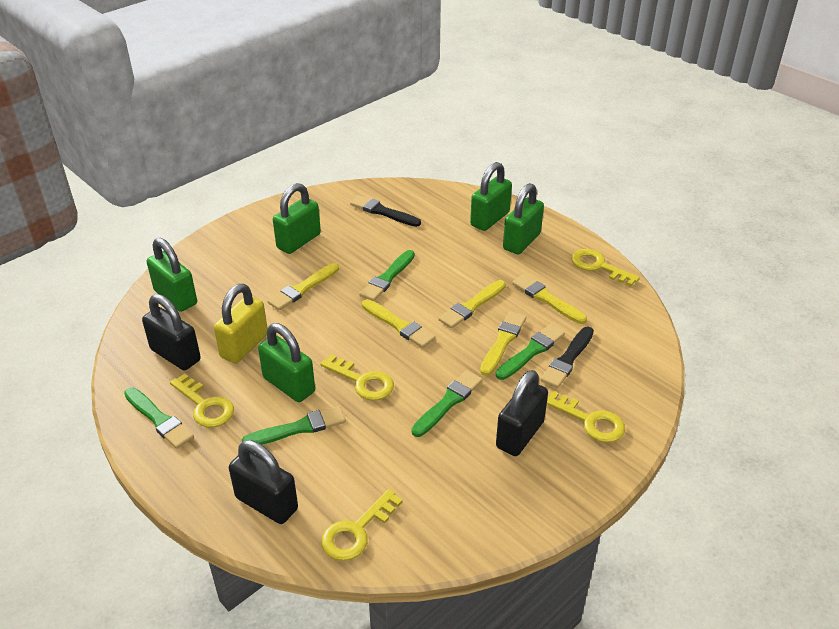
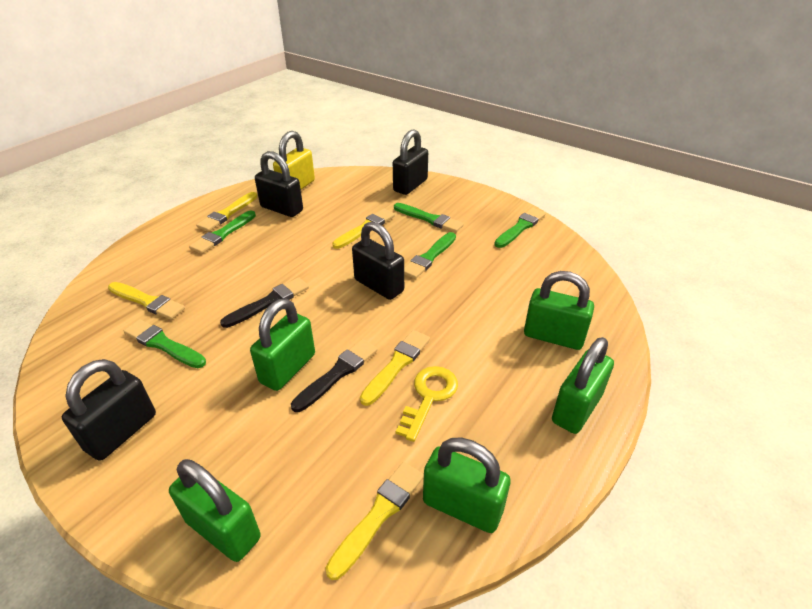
black padlock: [142,294,201,370] [229,440,298,524] [496,370,548,456] = 3 -> [62,359,156,461] [255,151,303,217] [352,222,404,300] [393,129,428,195] = 4
yellow key: [170,374,234,428] [320,354,394,401] [321,489,402,561] [547,391,625,443] [572,249,640,286] = 5 -> [396,366,458,442] = 1

